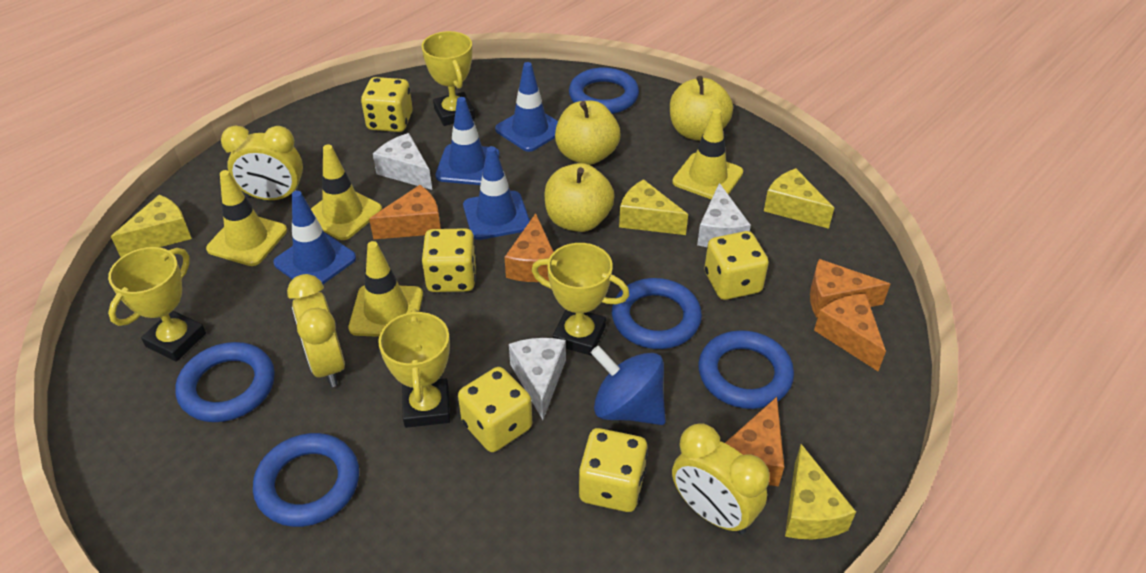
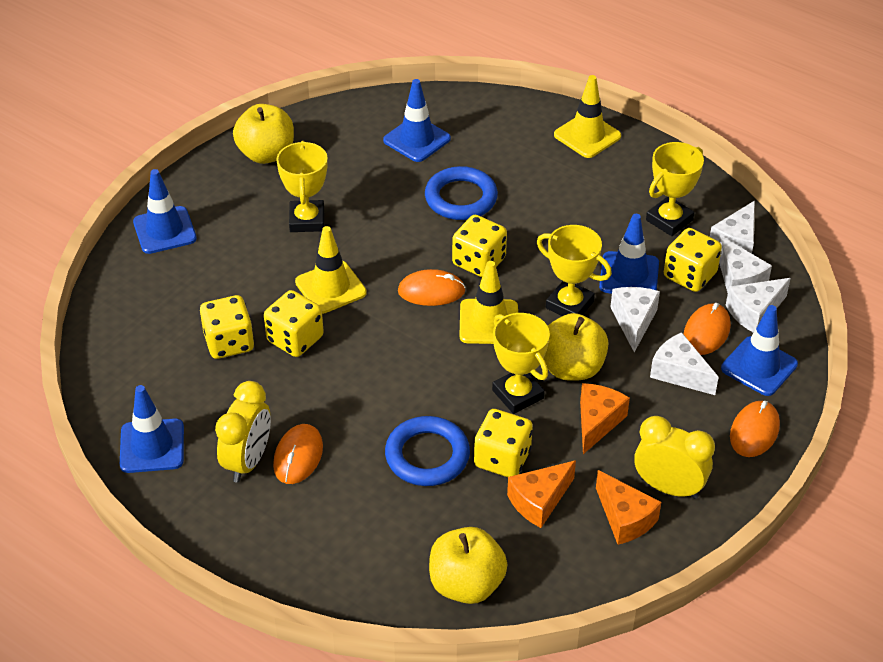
blue ring: [175,342,275,422] [253,433,359,527] [569,67,639,114] [612,278,702,349] [698,330,794,409] = 5 -> [385,416,470,486] [425,166,498,220] = 2
blue spinning top: [591,345,666,425] = 1 -> none = 0
blue traffic cone: [273,191,356,284] [435,97,500,185] [463,146,530,240] [495,62,558,152] = 4 -> [120,385,184,473] [133,169,197,254] [383,79,451,162] [599,214,659,294] [721,305,798,396] = 5
orange cheese: [369,185,441,240] [504,213,554,282] [725,397,784,486] [810,259,890,318] [814,294,886,371] = 5 -> [507,460,576,528] [580,383,630,454] [596,470,661,545] = 3
orange mouse: none = 0 -> [273,424,323,484] [398,269,466,306] [684,303,731,355] [730,401,780,457] = 4
white cheese: [373,133,432,190] [509,338,566,420] [697,183,751,247] = 3 -> [610,287,660,352] [650,332,719,395] [710,201,755,254] [719,236,772,293] [726,278,791,332] = 5
yellow cheese: [111,195,192,257] [619,179,688,235] [764,168,834,229] [785,444,856,539] = 4 -> none = 0
yellow clock: [221,126,303,200] [287,274,345,387] [672,423,770,535] = 3 -> [215,381,271,483] [634,416,715,499] = 2
yellow traffic cone: [206,170,287,266] [311,144,382,240] [349,241,423,337] [672,109,743,199] = 4 -> [295,226,367,314] [459,261,518,344] [554,75,621,158] = 3

